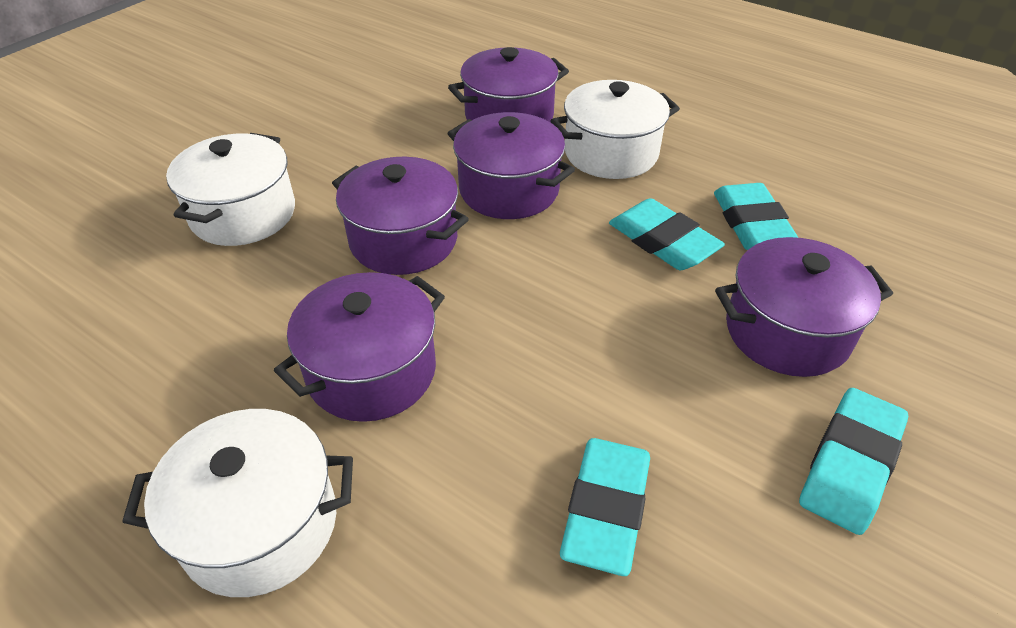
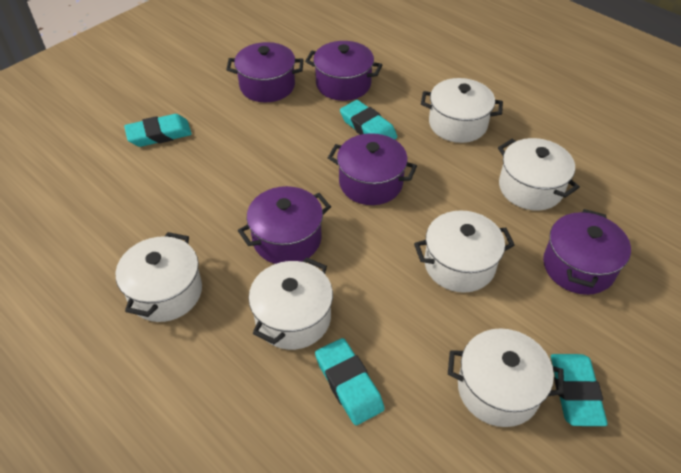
white pot: [122,409,353,597] [166,133,295,246] [551,80,680,179] = 3 -> [116,232,202,322] [249,257,333,350] [414,210,515,293] [421,78,503,143] [448,328,564,427] [498,138,580,211] = 6

